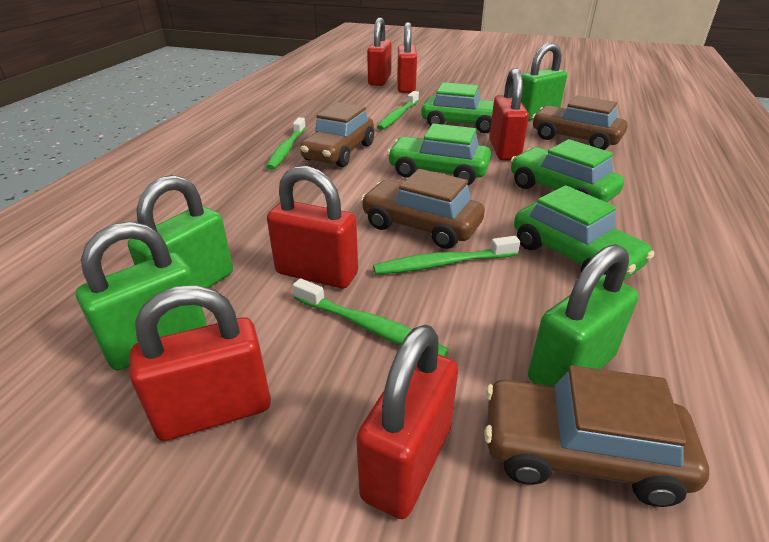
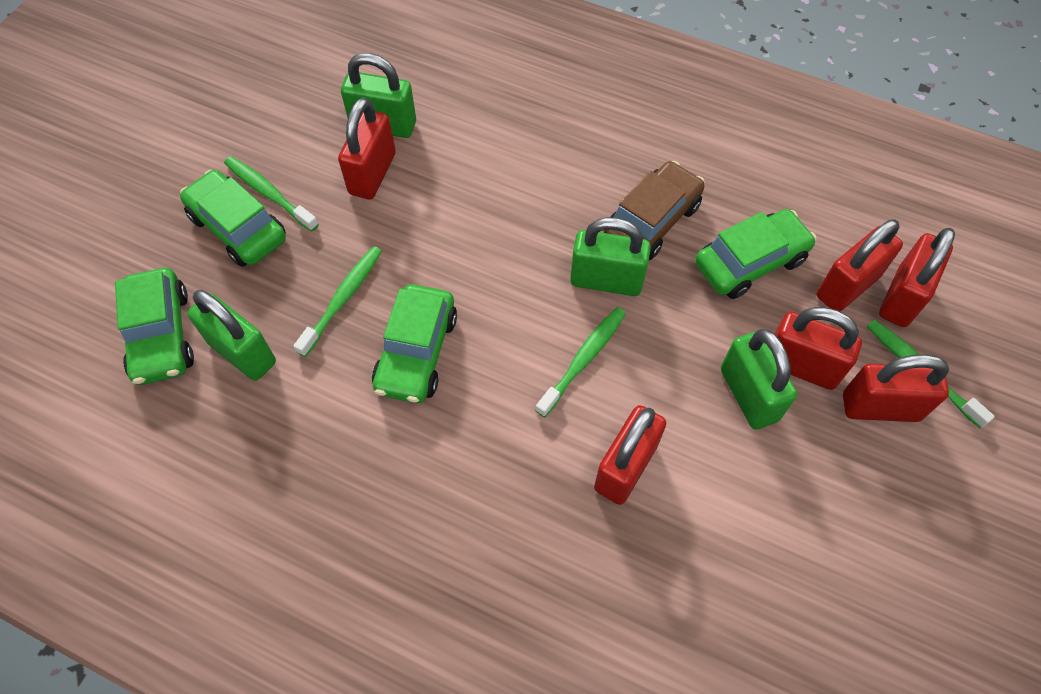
brown car: [300,102,374,167] [361,169,485,249] [484,365,709,507] [532,95,627,150] = 4 -> [604,161,705,261] = 1

